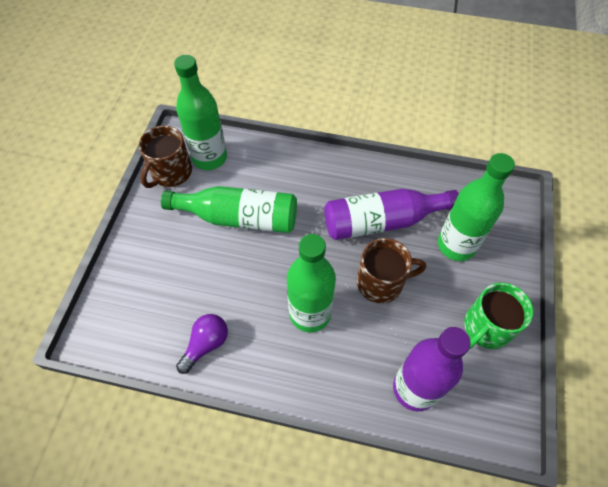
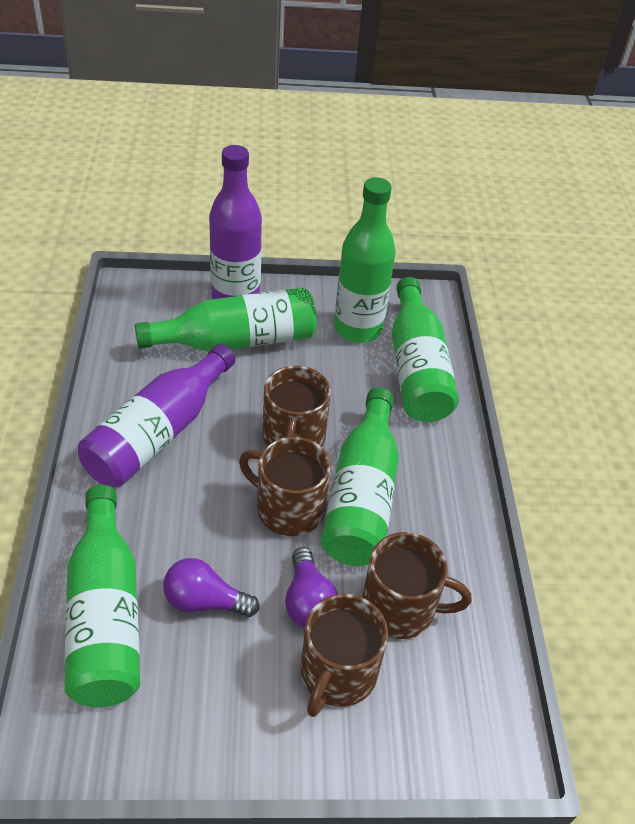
brown mug: [139,126,192,188] [357,238,426,303] = 2 -> [239,437,331,536] [263,366,331,447] [301,594,388,717] [362,532,471,639] = 4
green bottle: [161,186,297,233] [174,55,227,170] [287,234,336,332] [438,153,515,261] = 4 -> [64,485,140,707] [135,287,317,351] [321,388,399,566] [334,177,396,343] [391,277,459,422] = 5
green mug: [464,283,534,349] = 1 -> none = 0
purple light bulb: [176,314,228,374] = 1 -> [163,558,260,617] [285,547,338,628] = 2

